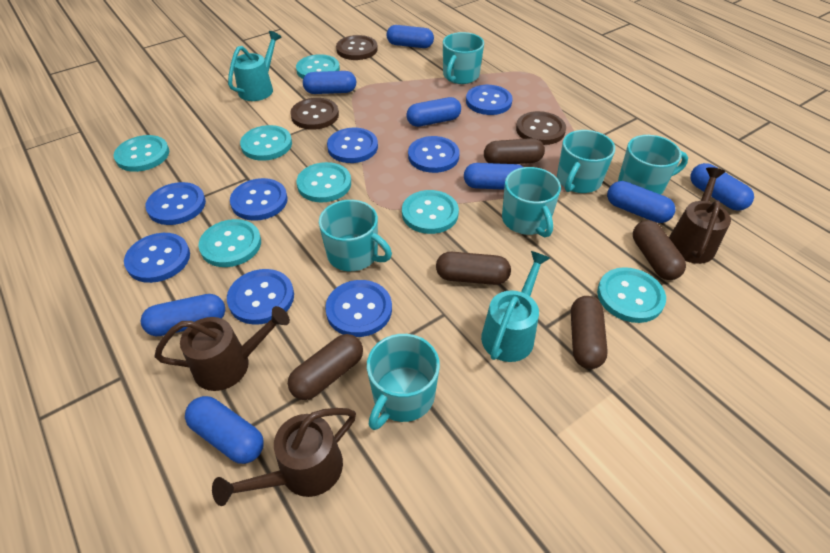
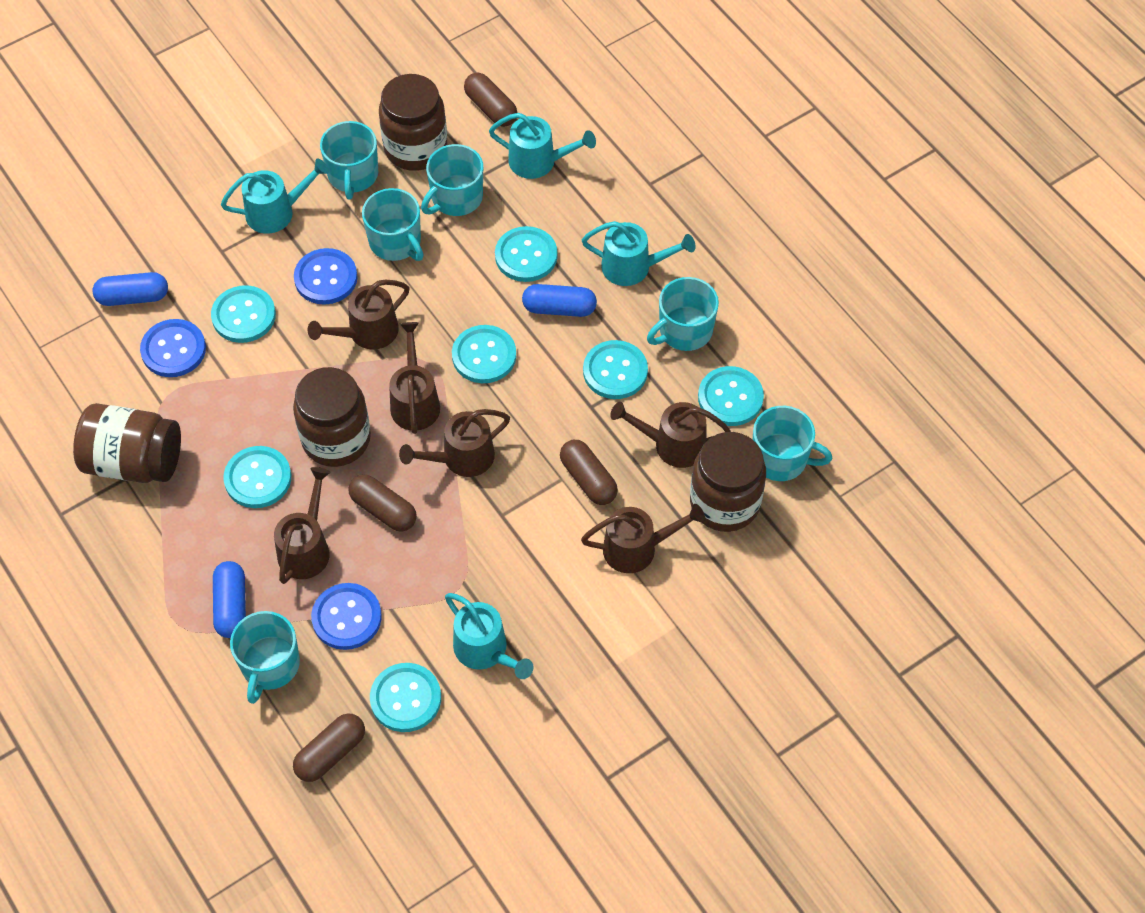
blue button: [124,233,190,283] [145,182,206,225] [227,269,294,325] [230,178,288,221] [325,280,392,337] [327,128,378,163] [408,136,459,173] [466,85,513,115] = 8 -> [140,319,206,377] [294,248,358,305] [311,583,382,650] = 3
blue capsule: [141,294,225,336] [185,396,264,464] [303,71,356,94] [386,25,434,48] [406,97,461,127] [464,163,523,190] [607,181,675,223] [690,163,754,211] = 8 -> [92,272,168,306] [213,561,246,638] [522,284,597,317] = 3
brown button: [290,98,339,130] [336,35,378,60] [516,111,566,145] = 3 -> none = 0
brown capsule: [288,334,363,400] [436,252,511,285] [484,138,545,164] [571,296,608,369] [633,220,686,280] = 5 -> [293,713,365,782] [348,474,417,532] [464,72,517,127] [560,440,618,505] = 4
brown jar: none = 0 -> [73,403,181,483] [293,367,371,467] [379,74,447,171] [690,432,766,532] = 4
brown watering can: [155,306,290,391] [212,408,356,506] [669,167,731,264] = 3 -> [274,467,330,584] [308,280,409,350] [389,322,440,434] [399,409,510,477] [581,504,705,573] [610,402,731,468] = 6
turquoise watering can: [228,31,282,101] [481,251,550,362] = 2 -> [221,159,329,234] [445,593,534,679] [489,113,596,179] [582,221,696,286] = 4

